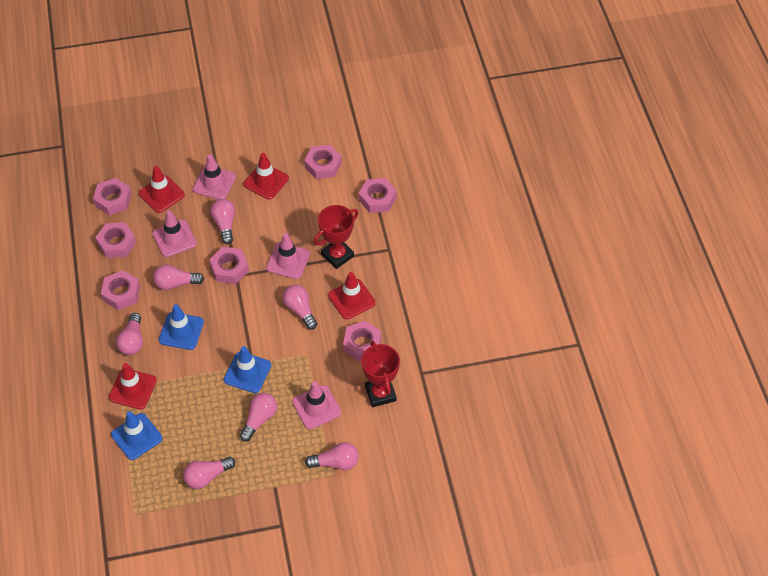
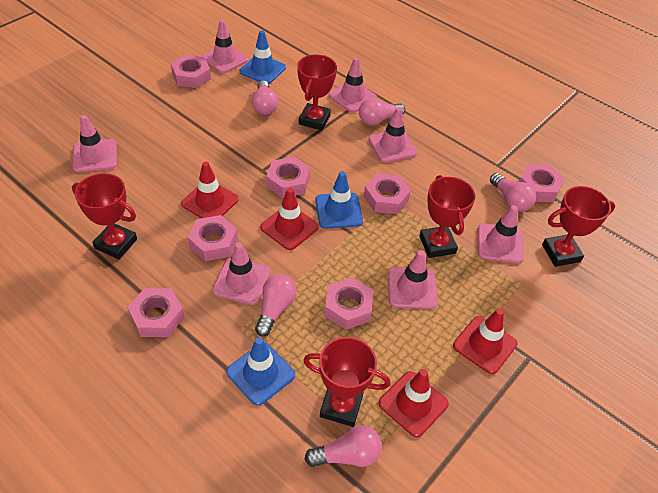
pink light bulb: [116,313,143,355] [153,264,204,290] [183,457,235,489] [210,199,235,244] [240,393,277,442] [283,284,317,330] [305,442,359,470] = 7 -> [252,80,279,115] [255,274,297,337] [304,425,382,467] [359,98,405,125] [490,173,536,212] = 5
pink traffic cone: [153,210,197,257] [193,154,236,199] [266,233,310,279] [292,381,341,429] = 4 -> [72,115,117,172] [201,20,248,74] [212,242,271,305] [329,57,377,113] [368,107,417,163] [388,250,438,309] [478,205,524,264] = 7
red trophy: [314,205,359,269] [361,341,400,407] = 2 -> [72,173,137,259] [297,54,337,130] [303,337,391,427] [419,175,475,258] [542,186,615,267] = 5

